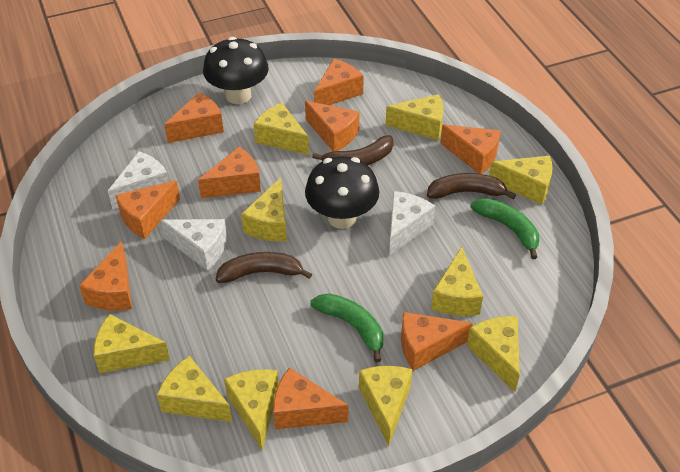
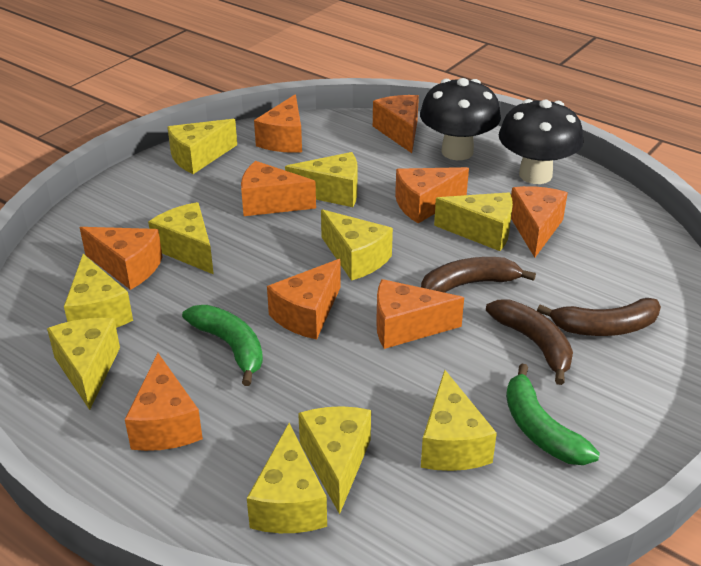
white cheese: [108,151,169,209] [161,219,227,271] [389,191,435,256] = 3 -> none = 0

